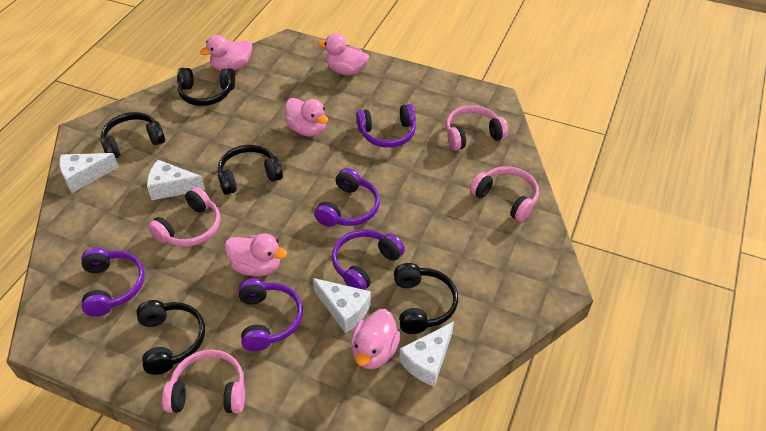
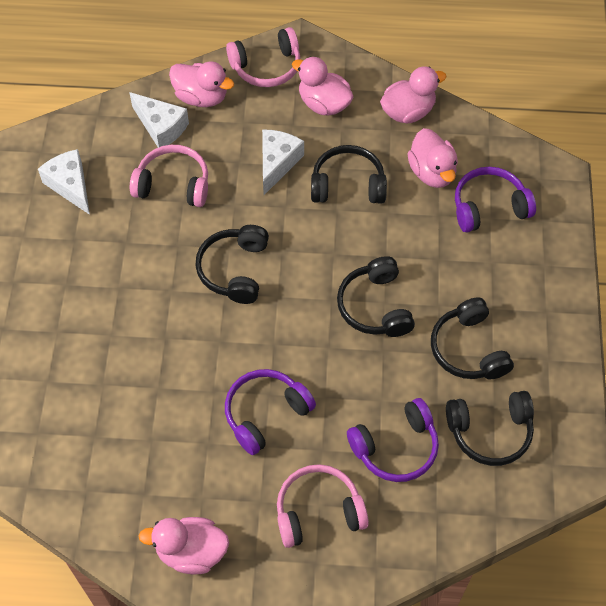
pink headphones: [148,187,220,247] [162,350,245,414] [446,105,508,151] [470,166,539,222] = 4 -> [130,145,208,207] [226,27,300,87] [277,464,369,548] = 3
purple headphones: [81,248,145,316] [238,278,303,351] [314,168,380,227] [332,229,405,290] [356,104,416,148] = 5 -> [225,369,316,455] [347,398,439,482] [455,167,536,232] = 3
white cheese: [59,153,119,193] [147,160,205,200] [313,278,371,333] [399,322,454,387] = 4 -> [38,149,90,215] [129,92,189,148] [262,129,304,195] = 3

